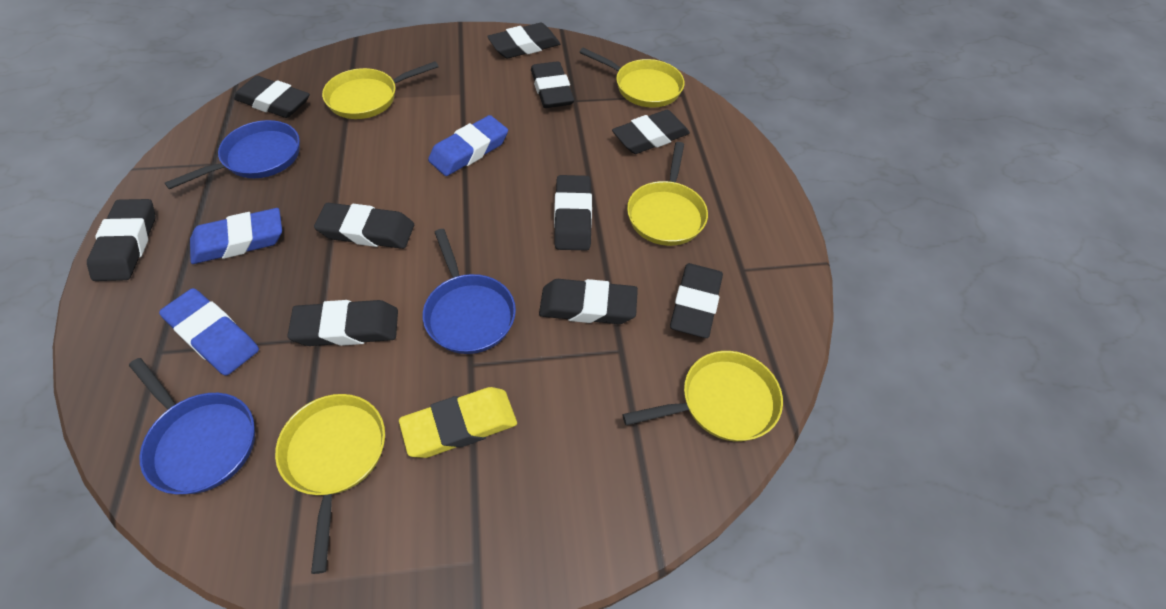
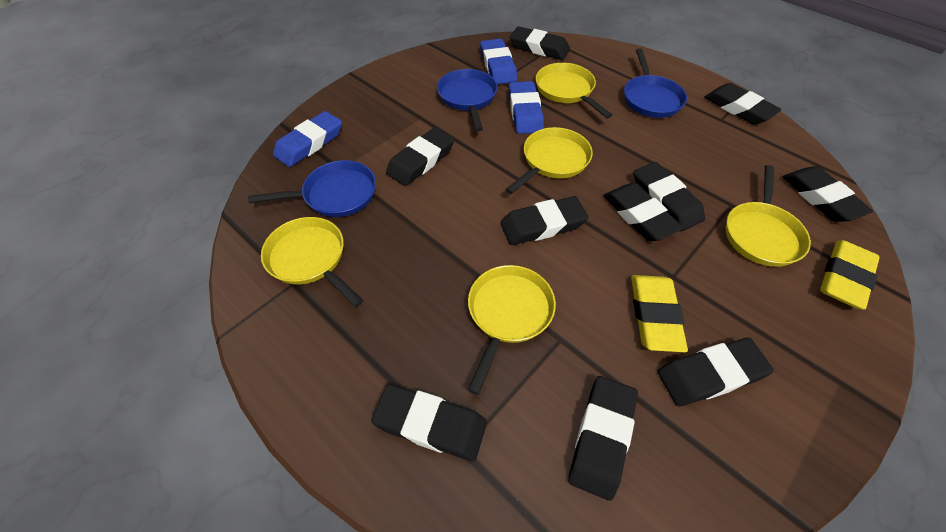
yellow eraser: [399,387,517,458] = 1 -> [631,275,688,352] [820,240,880,310] = 2

